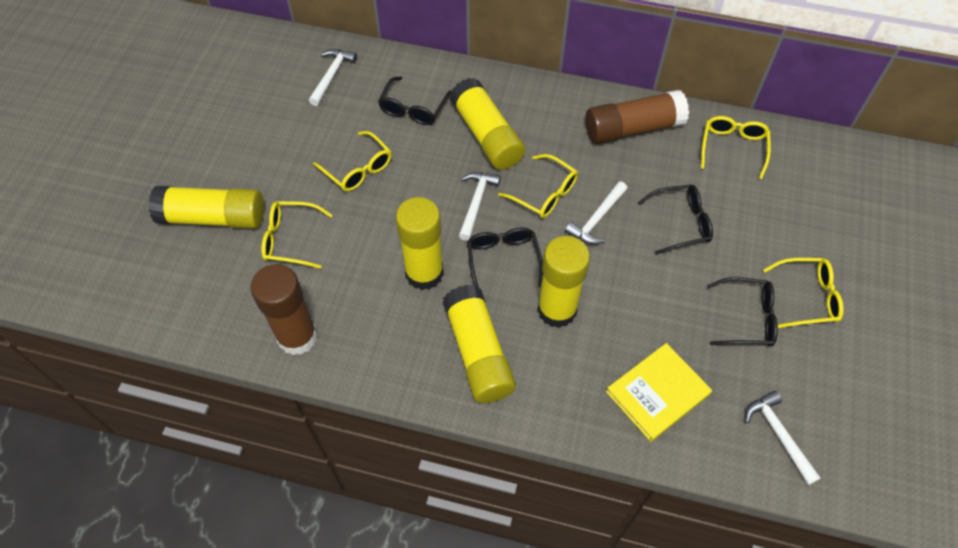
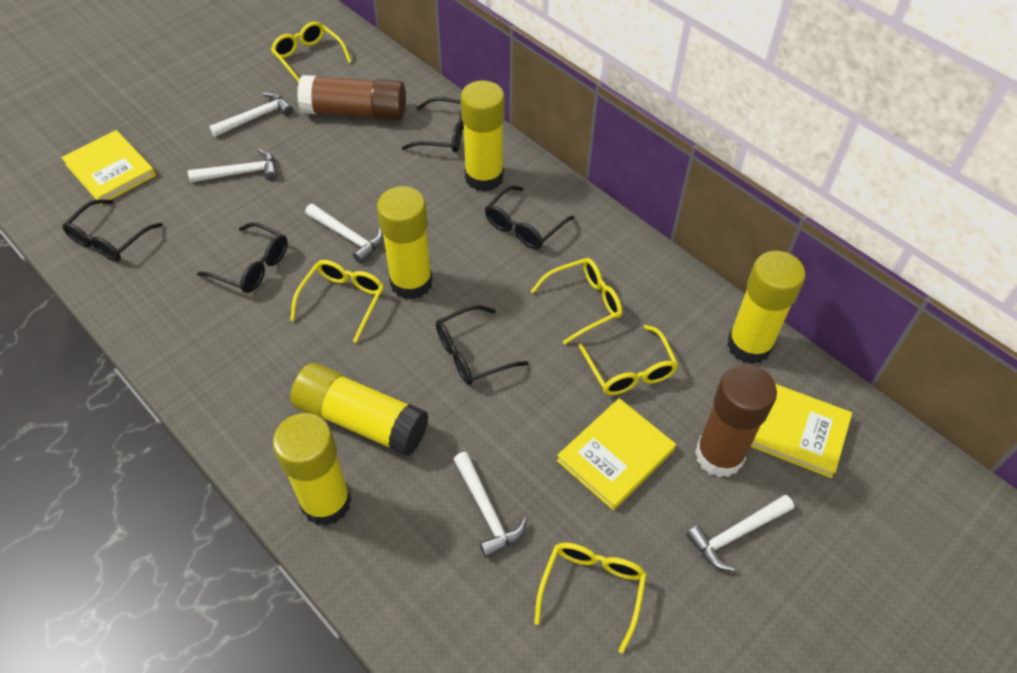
black glasses: [378,77,452,125] [467,227,543,287] [638,185,713,255] [707,277,778,346] = 4 -> [62,199,163,261] [197,222,288,293] [402,97,464,153] [436,305,529,385] [485,186,575,249] = 5
white hammer: [309,49,357,106] [459,172,501,241] [565,181,627,245] [745,391,821,485] = 4 -> [188,149,277,183] [209,92,293,137] [305,204,383,264] [453,452,527,558] [686,495,794,571] = 5
yellow book: [606,343,712,442] = 1 -> [62,130,156,205] [557,398,676,510] [750,384,852,478] = 3

